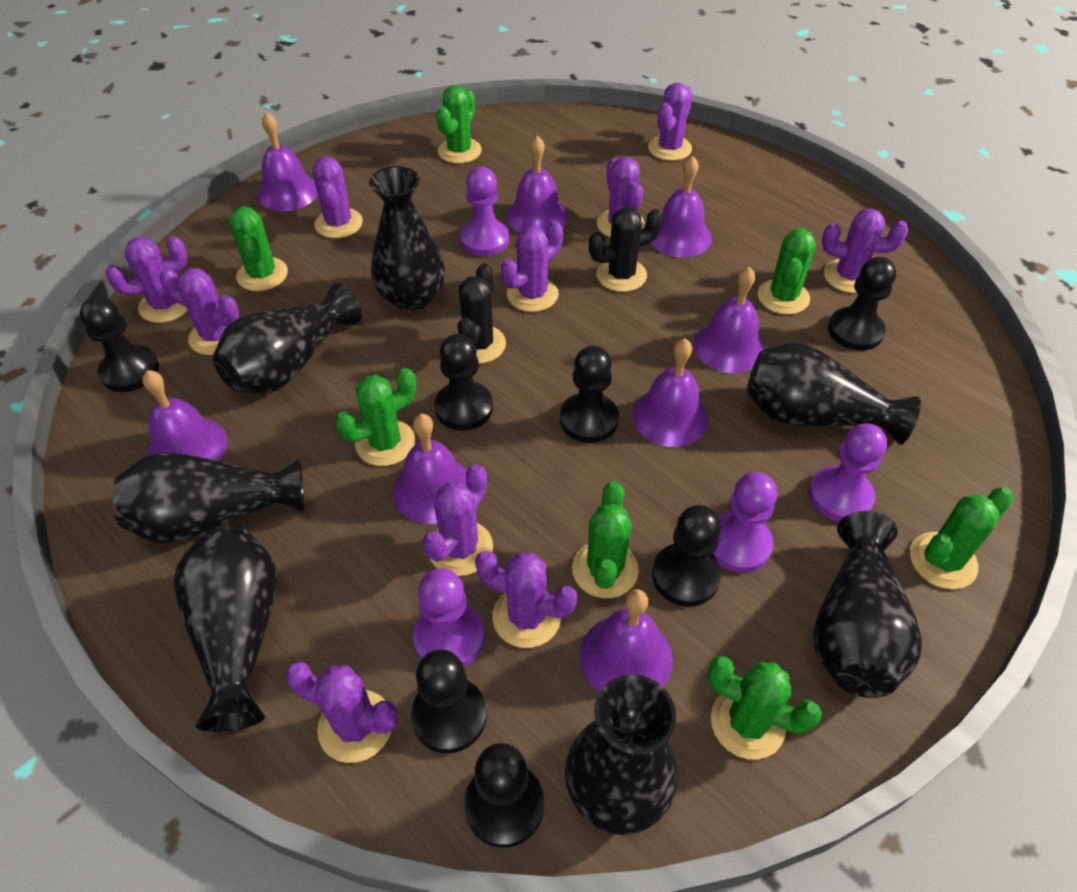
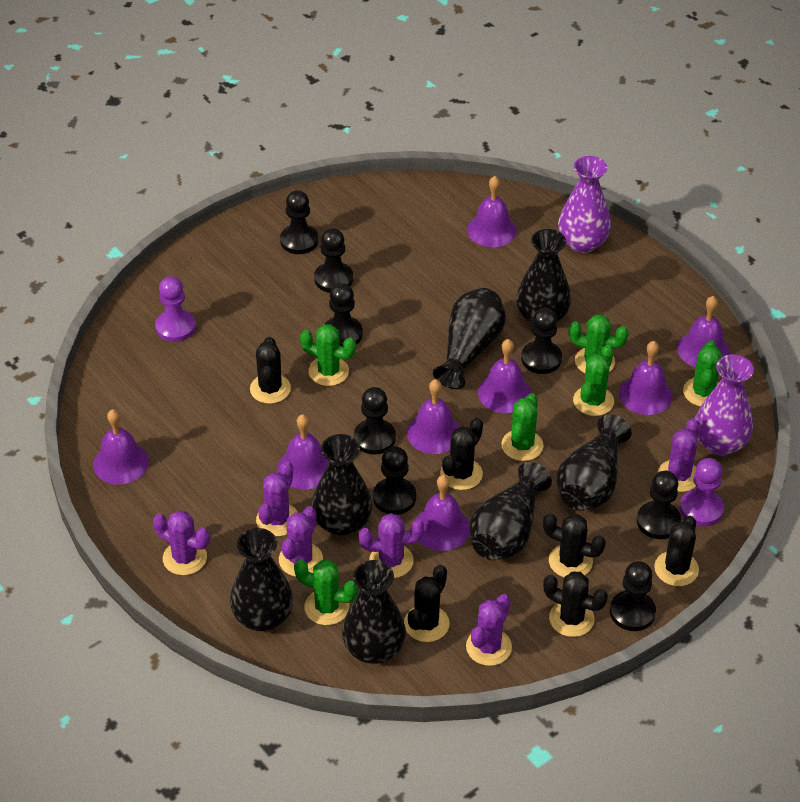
black cactus: [456,263,506,364] [589,208,663,292] = 2 -> [250,337,291,404] [404,565,450,642] [440,418,483,490] [543,513,606,577] [543,571,608,637] [654,516,699,586] = 6
black pawn: [80,297,159,392] [411,649,487,753] [434,334,493,431] [464,743,544,848] [560,346,619,443] [652,505,721,607] [828,257,896,351] = 7 -> [280,190,318,254] [314,228,353,293] [325,283,363,346] [354,387,396,455] [373,446,416,515] [521,308,562,374] [610,561,656,631] [637,471,681,539] = 8
green cactus: [229,206,288,291] [335,368,416,466] [436,85,482,163] [572,481,639,598] [707,656,822,760] [758,228,816,315] [910,487,1014,589] = 7 -> [294,560,358,625] [300,324,356,386] [501,393,543,461] [569,314,629,373] [573,345,614,416] [683,340,722,407] = 6
purple cactus: [105,236,188,323] [160,268,239,355] [285,662,398,763] [312,156,363,238] [422,464,493,576] [475,551,578,648] [501,221,563,312] [597,157,645,237] [648,83,693,161] [822,208,908,293] = 10 -> [153,510,210,575] [256,461,298,536] [279,506,323,577] [359,513,424,578] [466,594,512,666] [658,418,700,492] = 6
purple pawn: [413,568,484,667] [460,167,509,256] [712,472,778,573] [808,423,887,522] = 4 -> [155,276,196,342] [680,458,724,526] = 2
purple vase: none = 0 -> [558,156,611,253] [695,355,754,456] = 2

